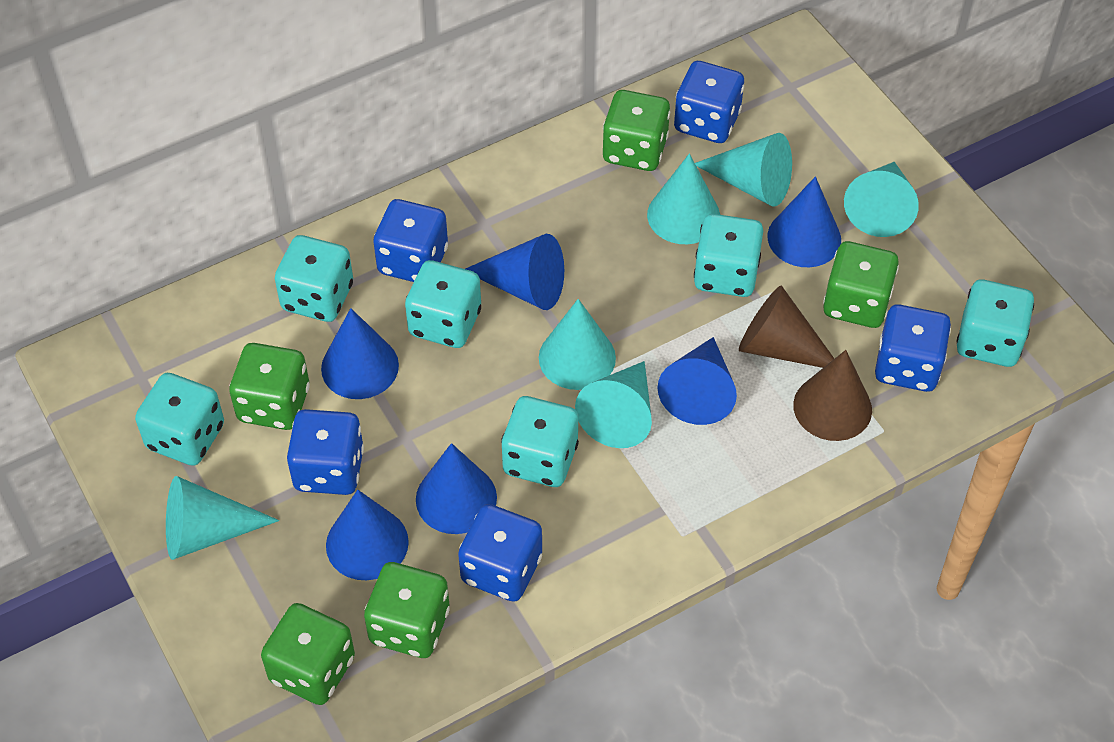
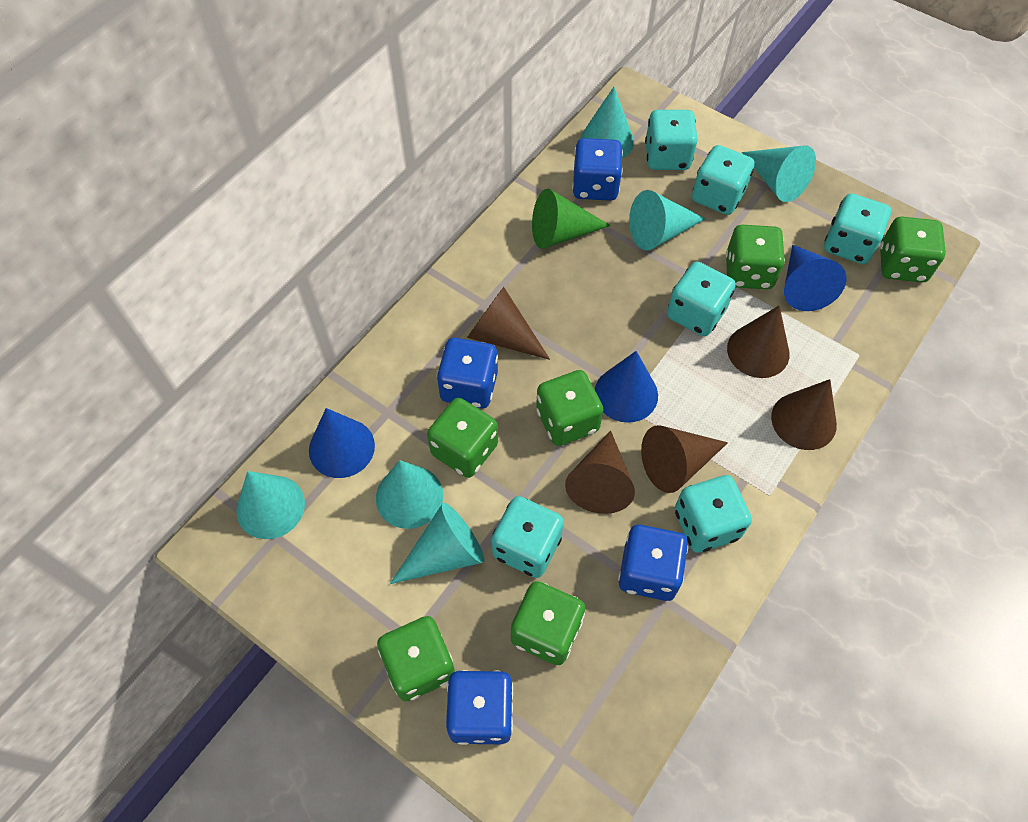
blue cone: [321,308,399,399] [326,490,409,580] [416,443,497,534] [466,234,564,310] [657,337,737,425] [768,177,841,267] = 6 -> [309,408,375,478] [595,351,658,423] [784,245,846,311] = 3
blue dice: [287,409,364,495] [373,199,448,282] [458,504,542,602] [674,61,744,143] [875,304,951,392] = 5 -> [437,338,498,408] [446,670,513,745] [572,138,623,201] [618,525,688,601] = 4
brown cone: [739,286,834,368] [793,350,872,441] = 2 -> [467,287,550,360] [565,430,635,514] [641,425,728,493] [727,306,790,378] [771,379,837,450] = 5
green cone: none = 0 -> [532,189,611,249] = 1
green dice: [229,343,310,430] [261,603,355,705] [364,562,450,658] [603,90,670,171] [823,241,899,328] = 5 -> [377,616,455,702] [427,398,498,478] [511,581,585,665] [536,370,603,446] [726,225,785,289] [880,217,946,283] = 6

